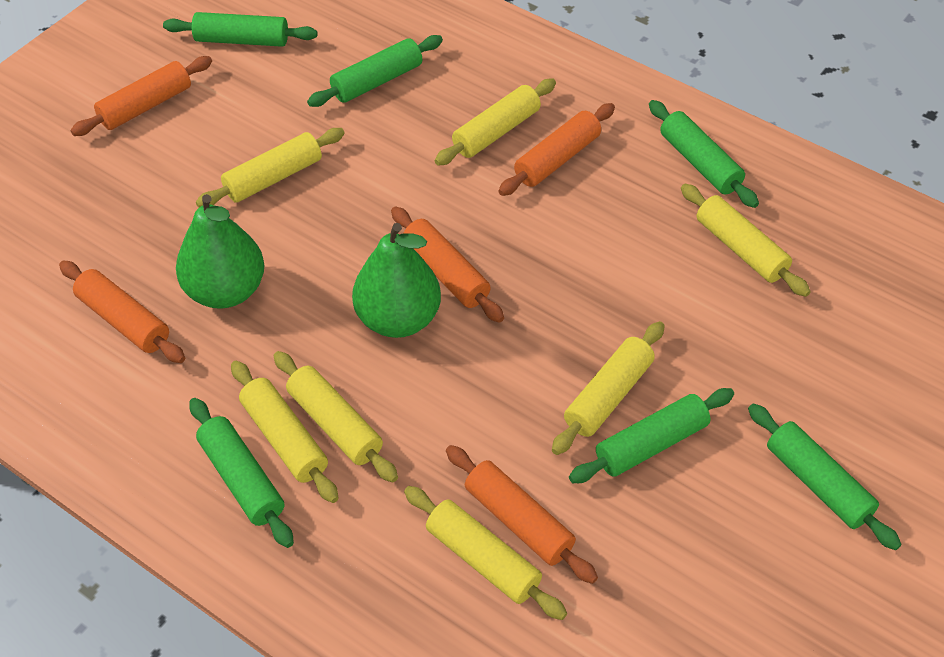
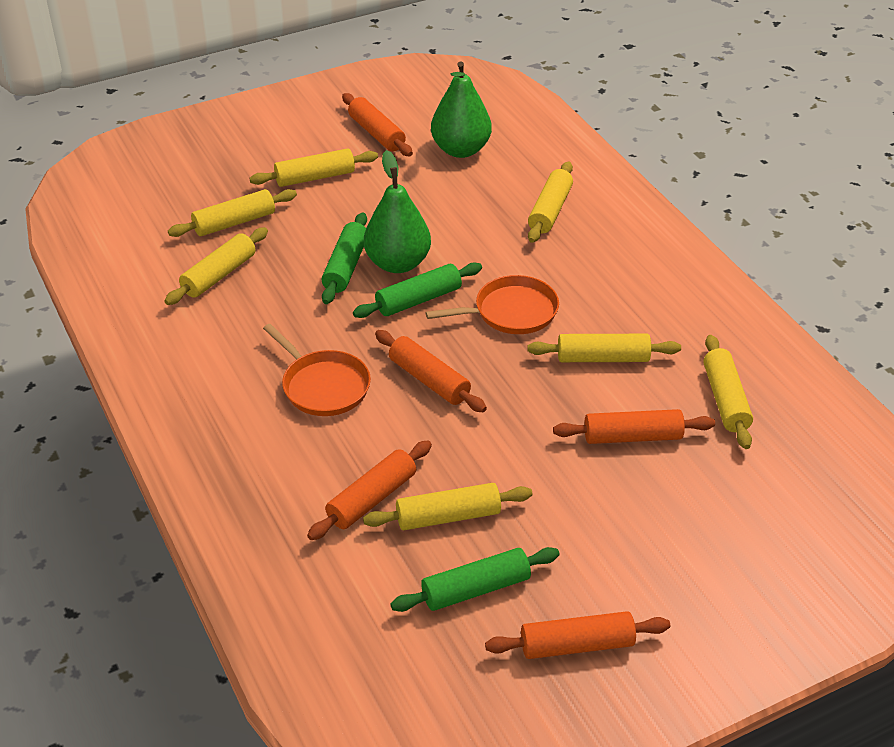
green rolling pin: [163,12,317,47] [189,398,294,548] [307,35,443,107] [569,388,734,483] [649,100,759,208] [748,404,902,550] = 6 -> [321,213,367,304] [353,263,482,318] [390,547,559,612] = 3
orange pan: none = 0 -> [263,324,371,416] [425,275,559,334] = 2

